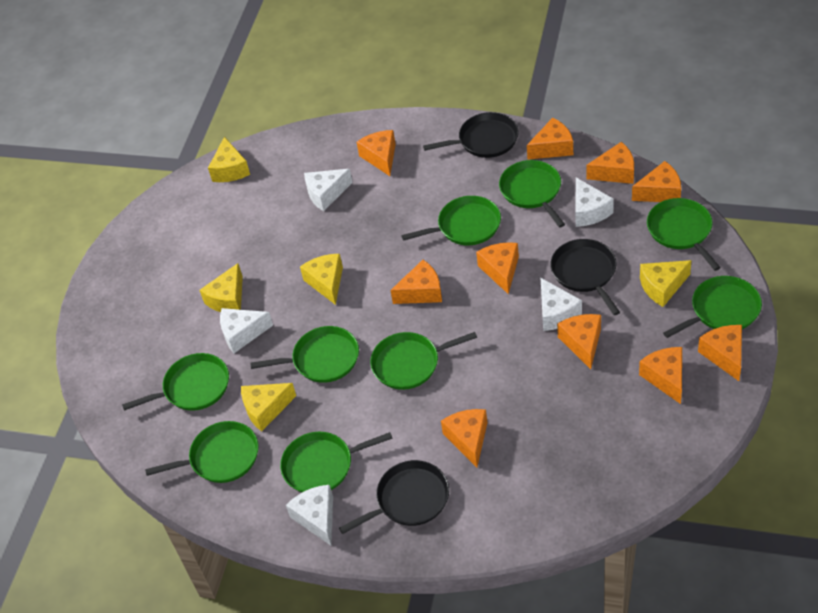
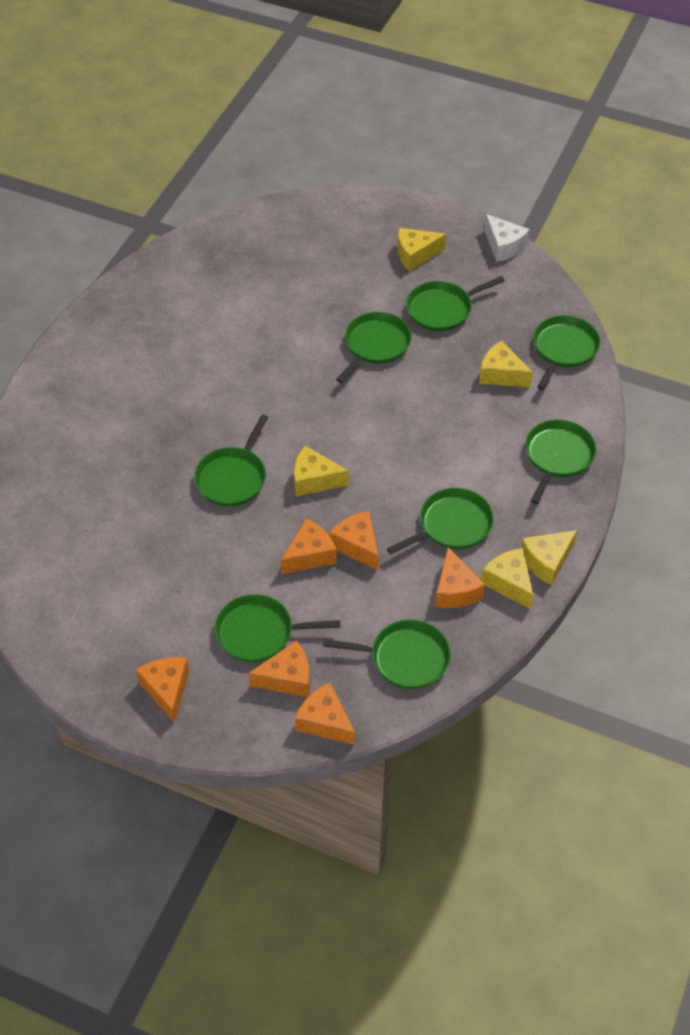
black pan: [339,460,449,534] [423,112,519,158] [550,239,620,315] = 3 -> none = 0
green pan: [122,353,229,411] [145,421,259,483] [250,326,359,383] [280,432,393,493] [370,332,477,390] [401,196,501,245] [499,160,565,228] [647,198,721,271] [663,276,762,338] = 9 -> [194,414,269,506] [215,594,340,662] [324,619,451,689] [336,312,412,383] [387,488,494,554] [406,276,505,331] [525,420,596,504] [533,315,600,390] = 8
orange cheese: [357,130,396,176] [390,260,442,304] [441,409,487,467] [476,242,519,294] [527,118,573,160] [557,314,601,369] [586,142,634,184] [632,161,681,202] [639,347,682,404] [698,325,742,381] = 10 -> [136,657,189,723] [249,640,310,697] [281,518,337,574] [295,683,355,745] [329,511,378,570] [435,547,485,608] = 6
white cheese: [220,308,273,353] [286,485,333,545] [304,169,353,211] [541,278,582,331] [575,178,614,227] = 5 -> [484,214,530,262] = 1

